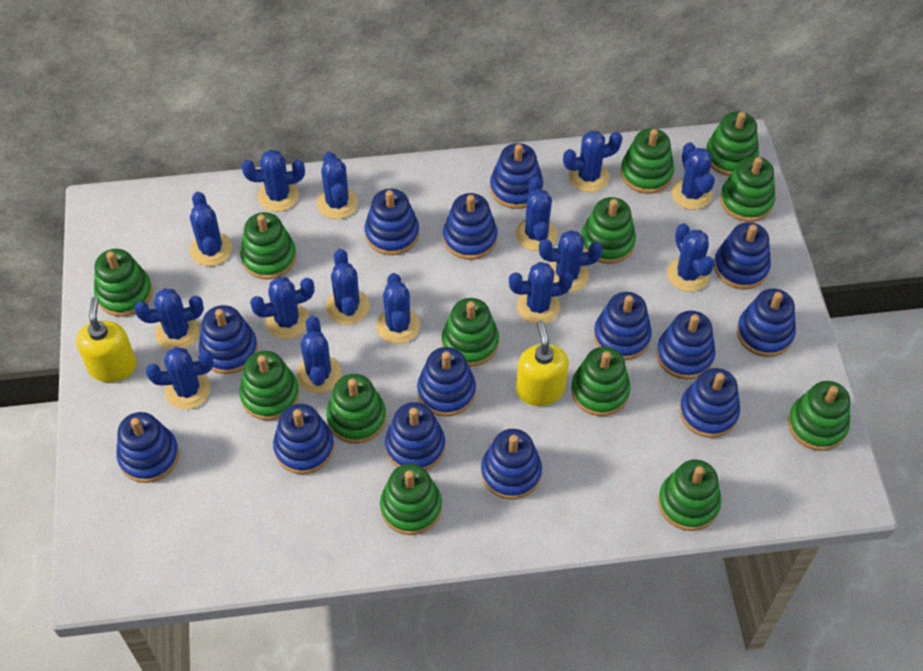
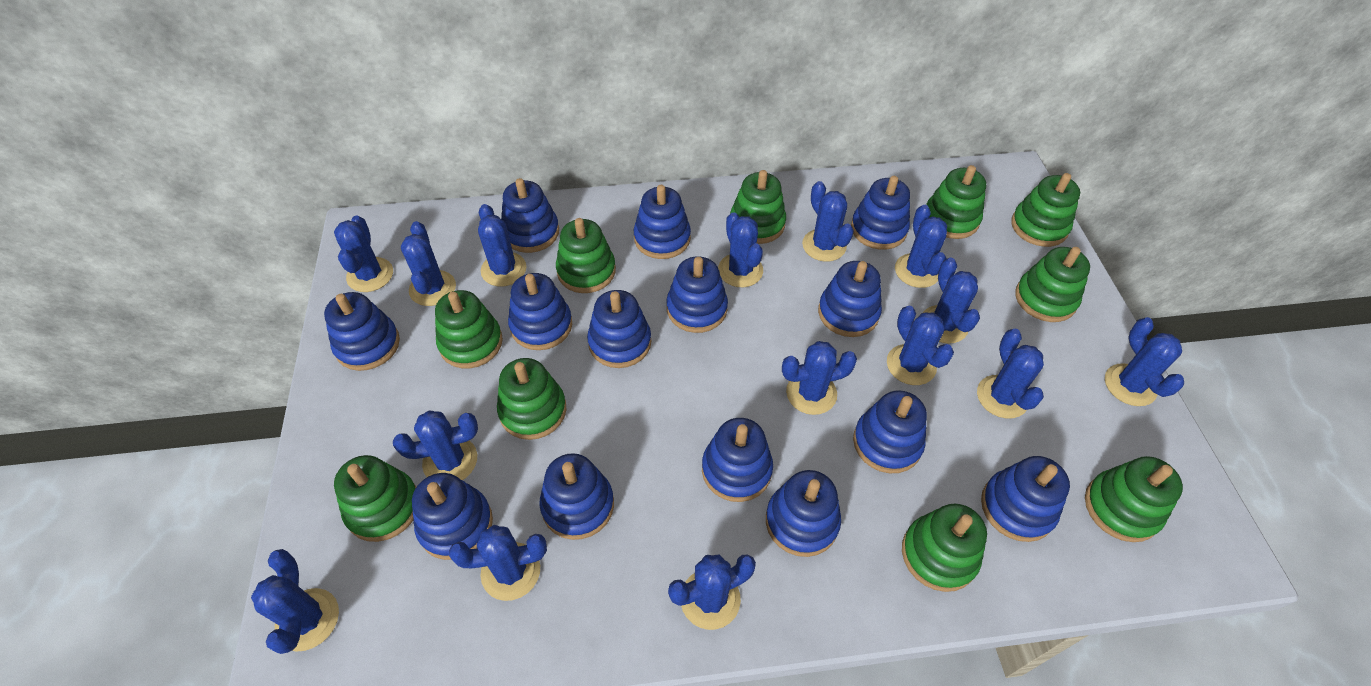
green stacking toy: [94,249,153,317] [239,351,299,420] [240,212,296,280] [326,374,386,444] [380,464,442,535] [442,298,499,367] [571,347,631,416] [581,197,636,264] [620,128,674,194] [658,460,721,531] [706,111,759,176] [720,156,775,222] [788,381,850,451] = 13 -> [334,455,416,542] [435,290,503,368] [497,358,566,440] [556,218,616,293] [730,170,786,244] [902,504,987,592] [926,165,986,239] [1011,173,1080,247] [1015,247,1090,322] [1085,456,1183,542] = 10
yellow soap dispenser: [76,296,137,382] [516,320,569,406] = 2 -> none = 0

